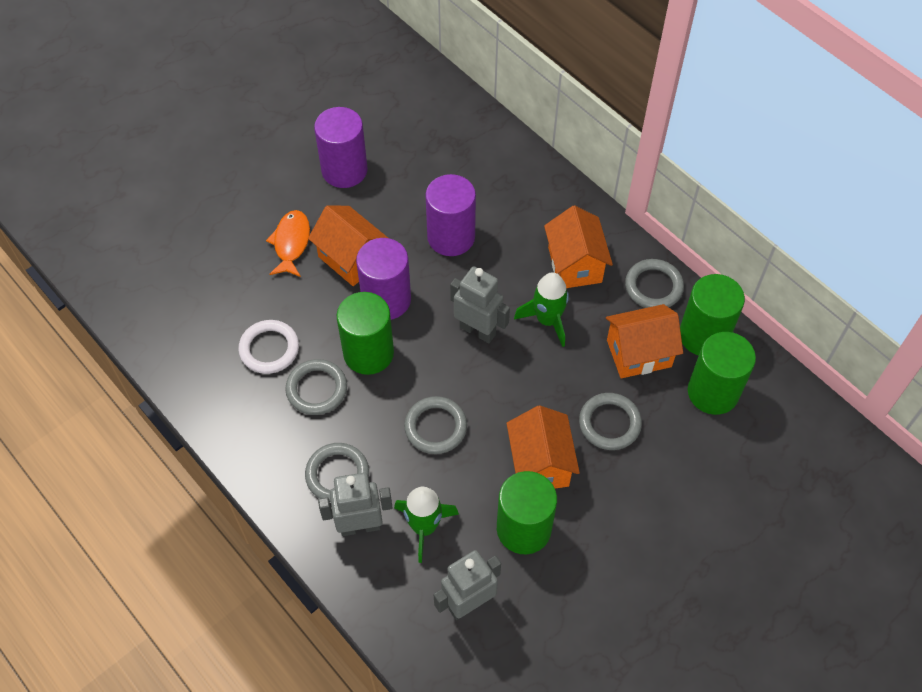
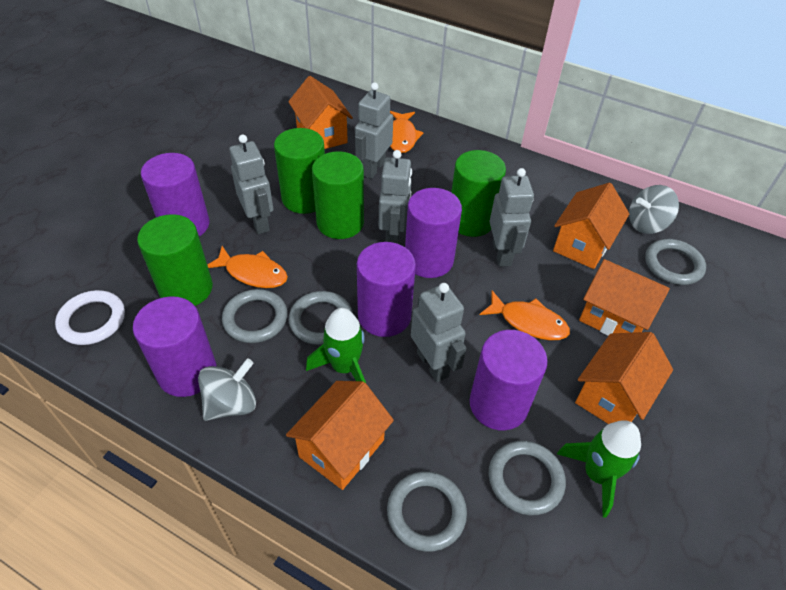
grey robot: [318,472,393,536] [434,550,501,620] [450,266,510,343] = 3 -> [229,134,273,234] [355,82,393,179] [379,150,412,244] [411,283,466,382] [490,168,534,267] = 5
grey spinning top: none = 0 -> [198,359,256,421] [629,185,679,234] = 2
orange fish: [266,210,310,277] = 1 -> [207,246,288,288] [390,111,424,153] [480,291,570,340] = 3
orange house: [308,206,388,286] [506,406,580,488] [544,205,613,288] [606,304,683,378] = 4 -> [286,381,394,490] [288,76,353,149] [553,183,629,269] [575,332,673,424] [579,259,670,336] = 5
purple cylinder: [314,107,368,188] [356,238,411,320] [425,174,476,256] = 3 -> [133,296,217,397] [141,153,210,236] [357,242,416,337] [405,188,462,278] [470,330,548,430] = 5

